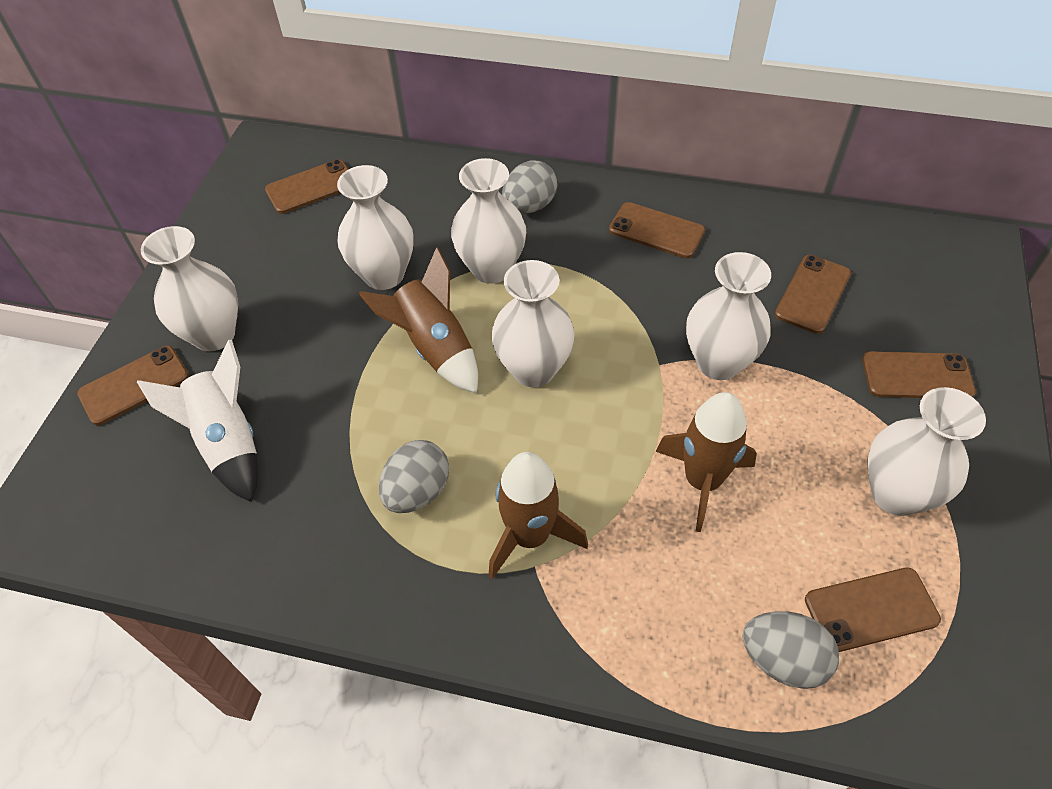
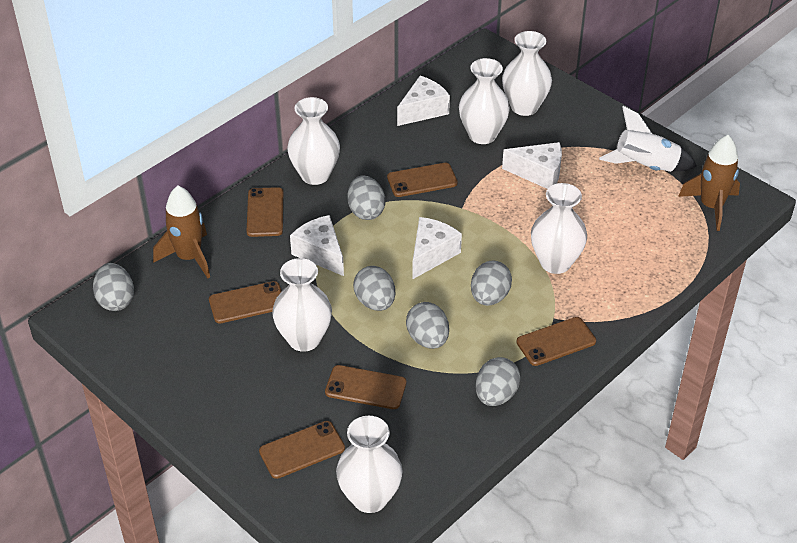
brown rocket: [358,247,478,393] [489,452,588,579] [656,392,757,532] = 3 -> [153,186,210,278] [678,135,740,231] = 2
grey egg: [379,440,449,513] [502,160,558,214] [743,611,839,689] = 3 -> [93,263,134,311] [348,175,385,220] [353,266,395,311] [406,302,449,349] [471,260,512,306] [475,357,520,406] = 6
white cheese: none = 0 -> [290,215,344,276] [397,76,450,126] [412,217,462,280] [502,142,562,189] = 4

